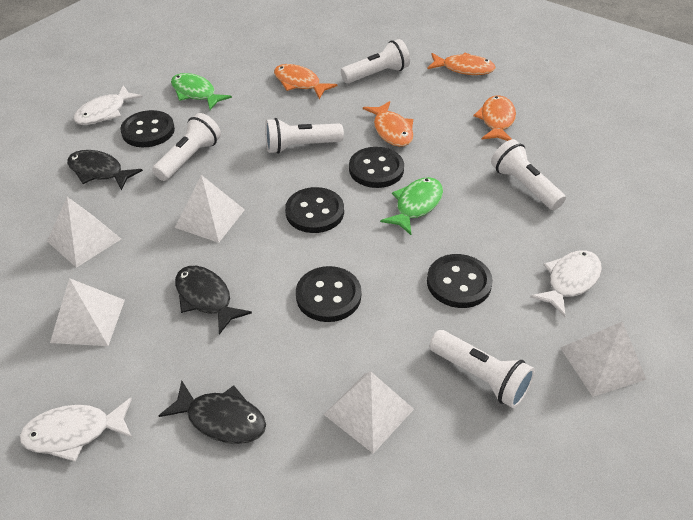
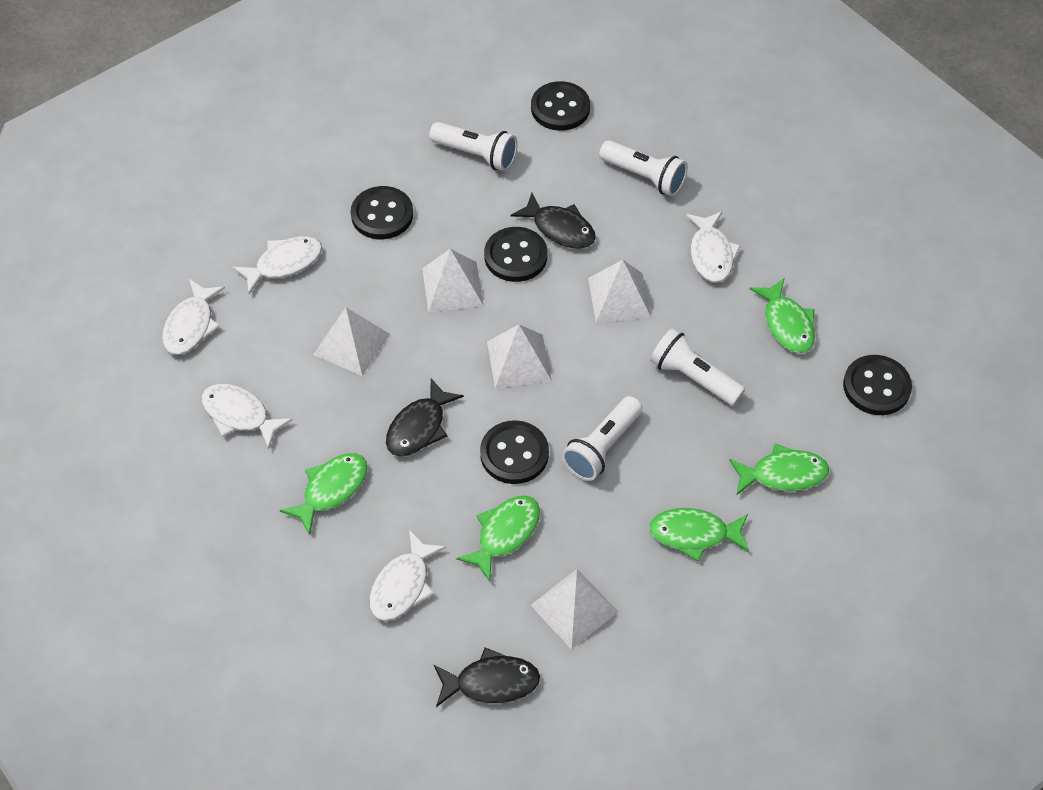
green fish: [171,73,232,110] [380,177,443,235] = 2 -> [280,453,368,535] [456,496,540,582] [649,508,749,562] [729,443,829,495] [750,278,815,353] = 5
orange fish: [274,64,338,99] [363,101,413,147] [427,52,496,75] [473,95,516,141] = 4 -> none = 0
white fish: [19,398,132,462] [74,85,143,125] [530,250,602,317] = 3 -> [162,279,225,355] [201,384,293,449] [232,237,322,294] [369,530,446,621] [686,212,741,283] = 5
white flashlight: [152,113,221,181] [265,118,344,154] [341,39,410,83] [429,330,535,408] [491,139,566,210] = 5 -> [429,122,518,171] [562,396,642,481] [599,140,688,196] [650,328,745,406] = 4

